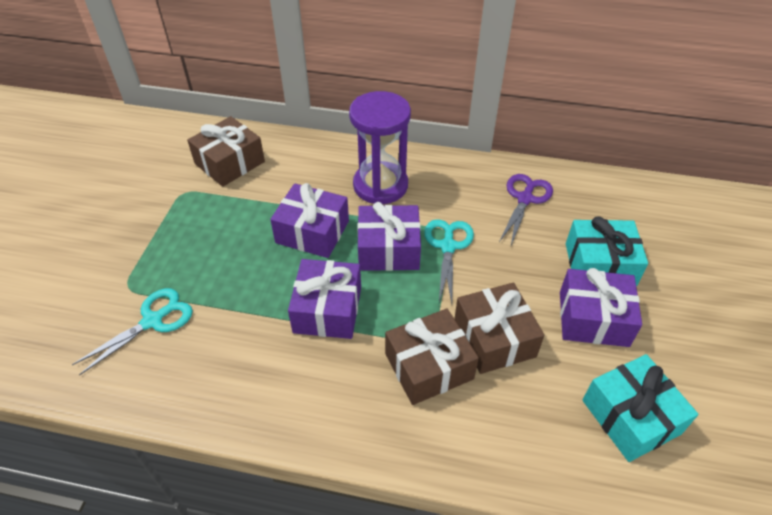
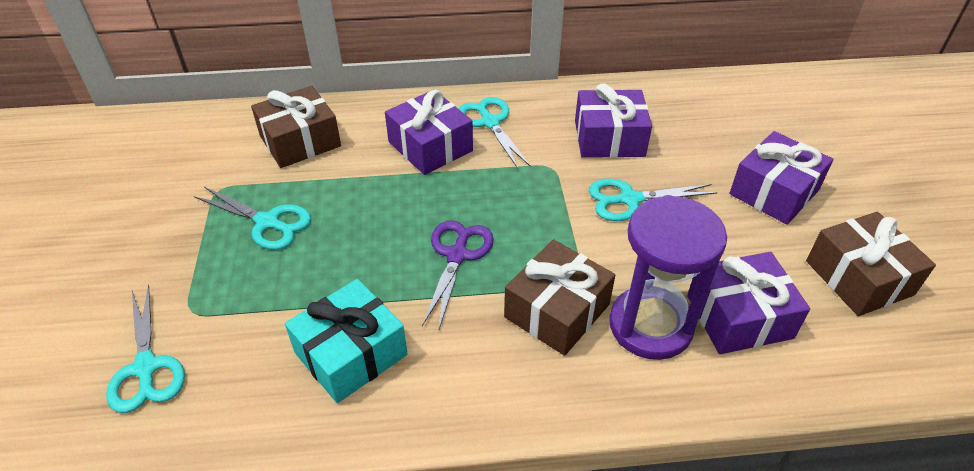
turquoise gift: [566,216,648,287] [582,354,698,462] = 2 -> [285,279,408,403] = 1
turquoise scissors: [72,288,193,375] [424,219,474,304] = 2 -> [106,284,185,413] [194,187,311,250] [459,97,531,169] [589,179,717,221] = 4

